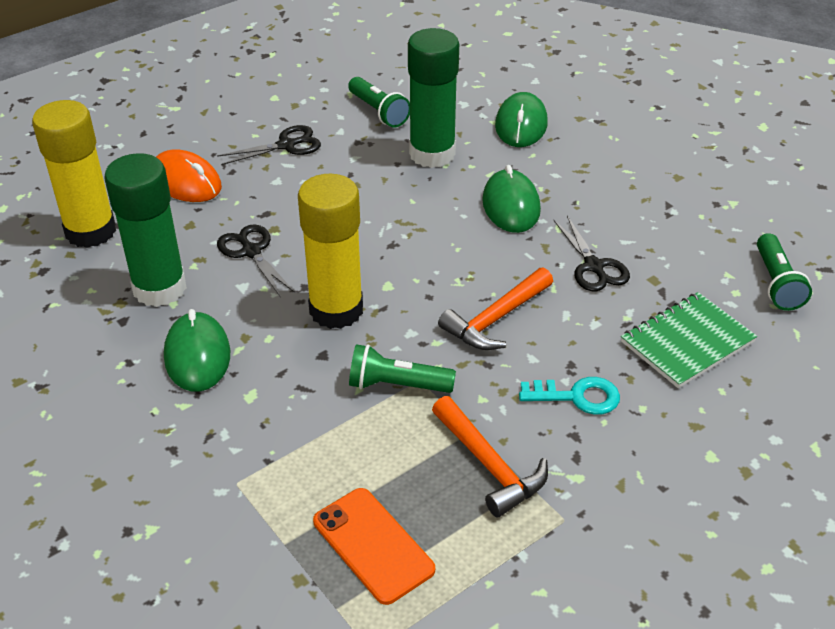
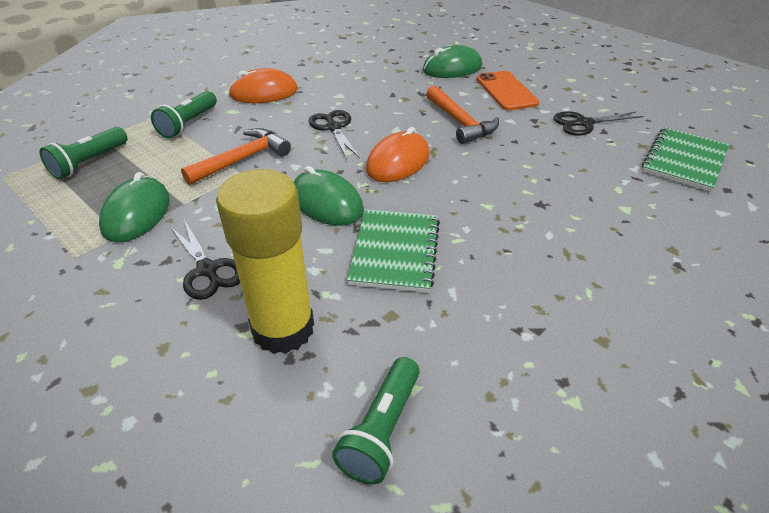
green glue stick: [104,153,187,307] [408,28,459,168] = 2 -> none = 0
green notebook: [621,292,757,388] = 1 -> [347,209,440,293] [642,127,729,192] = 2
orange mouse: [156,150,222,202] = 1 -> [228,68,298,103] [366,127,430,182] = 2
turquoise key: [519,377,620,415] = 1 -> none = 0
yellow glue stick: [32,100,116,248] [298,174,363,329] = 2 -> [216,169,314,354] = 1

